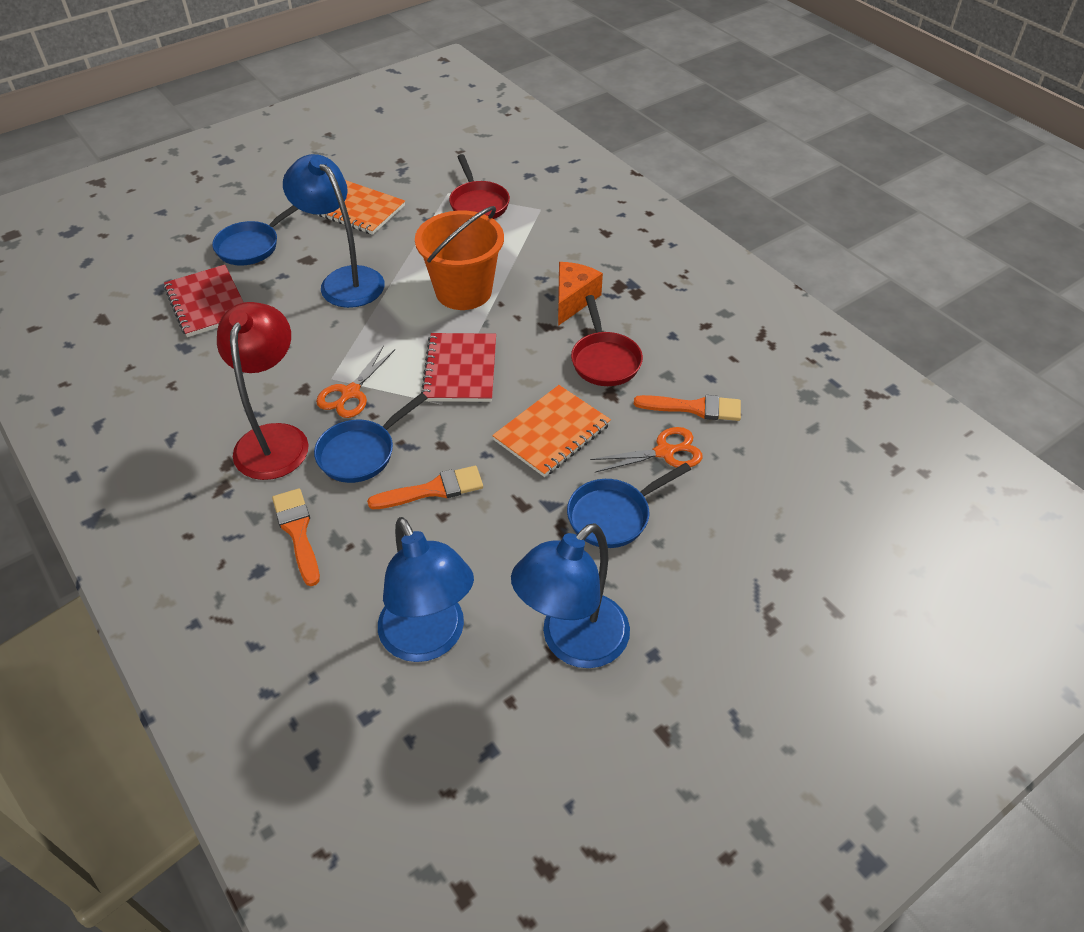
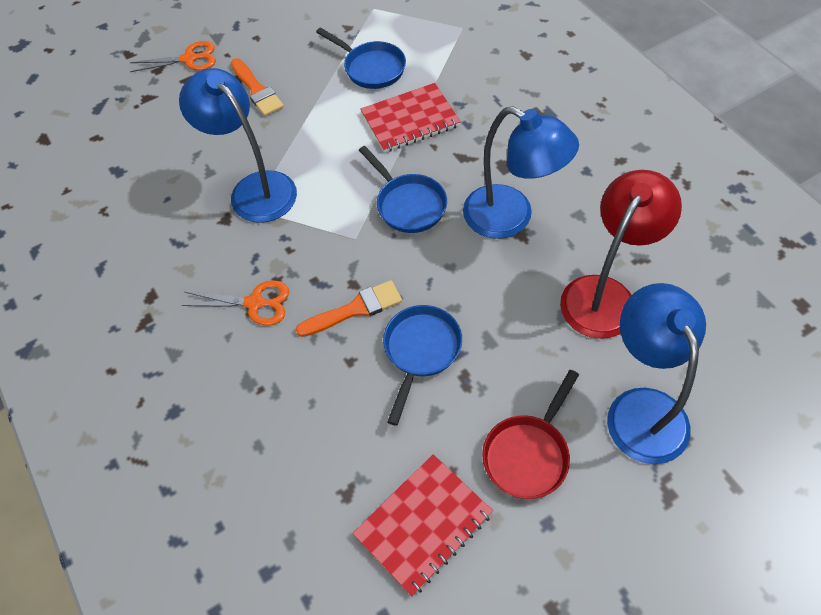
orange brush: [272,488,320,586] [367,466,483,509] [634,395,741,421] = 3 -> [231,58,284,116] [295,280,402,337] = 2
orange bucket: [415,206,504,310] = 1 -> none = 0
orange cheese: [558,262,603,326] = 1 -> none = 0
orange notebook: [314,180,405,235] [492,385,611,477] = 2 -> none = 0
red pan: [449,154,510,219] [571,295,643,386] = 2 -> [482,370,579,499] = 1

